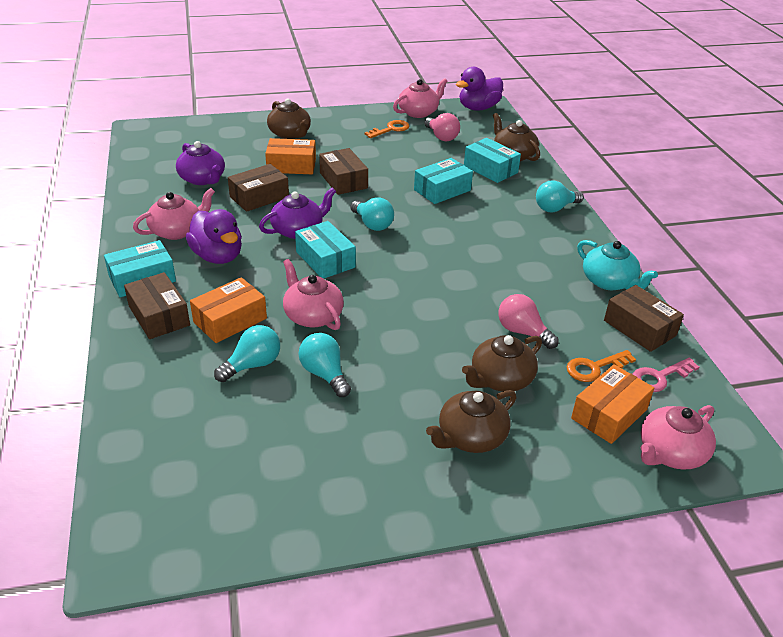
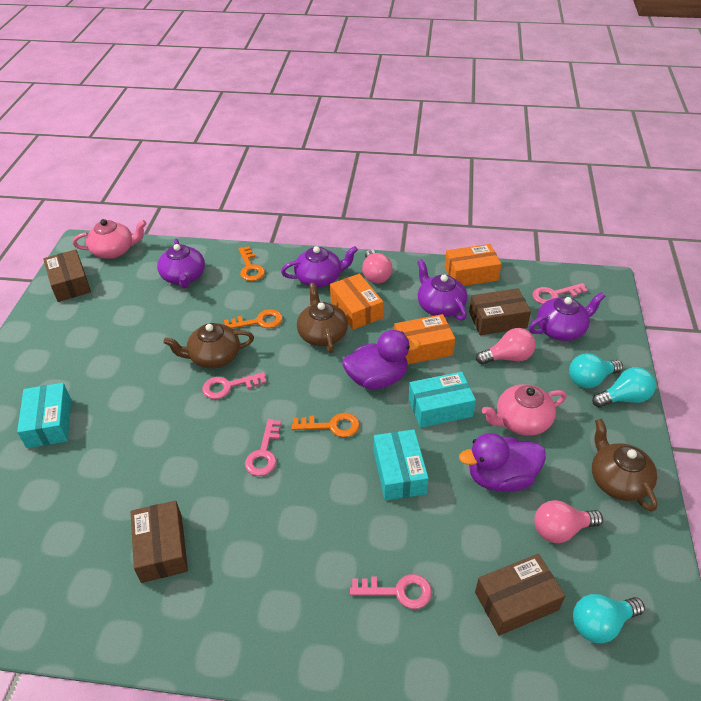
brown teapot: [267,98,311,139] [426,390,516,453] [462,335,542,391] [493,113,540,161] = 4 -> [163,323,254,369] [297,283,348,353] [592,419,658,512] = 3
orange key: [365,120,409,138] [567,350,636,382] = 2 -> [224,309,282,329] [238,246,265,281] [292,413,360,437] = 3
pink key: [633,358,699,392] = 1 -> [202,372,266,399] [245,419,281,476] [350,574,432,609] [532,283,588,304] = 4
pink light bulb: [424,113,460,141] [498,294,559,349] = 2 -> [362,249,392,284] [476,328,536,365] [534,500,603,543] = 3
pink teapot: [133,188,215,240] [283,259,344,330] [393,78,448,118] [641,405,716,470] = 4 -> [73,219,147,259] [482,384,567,436] = 2
purple teapot: [176,141,225,185] [259,188,336,239] = 2 -> [157,238,205,289] [281,246,358,287] [417,259,467,320] [529,292,605,341] = 4
turquoise box: [104,240,176,297] [295,221,356,279] [414,158,473,204] [464,138,521,183] = 4 -> [17,383,71,448] [374,429,429,501] [408,372,476,428] = 3
turquoise light bulb: [214,325,280,382] [298,333,351,397] [350,197,394,231] [536,180,584,212] = 4 -> [569,353,623,388] [573,594,645,644] [592,367,656,407] = 3
turquoise teapot: [577,240,658,290] = 1 -> none = 0

